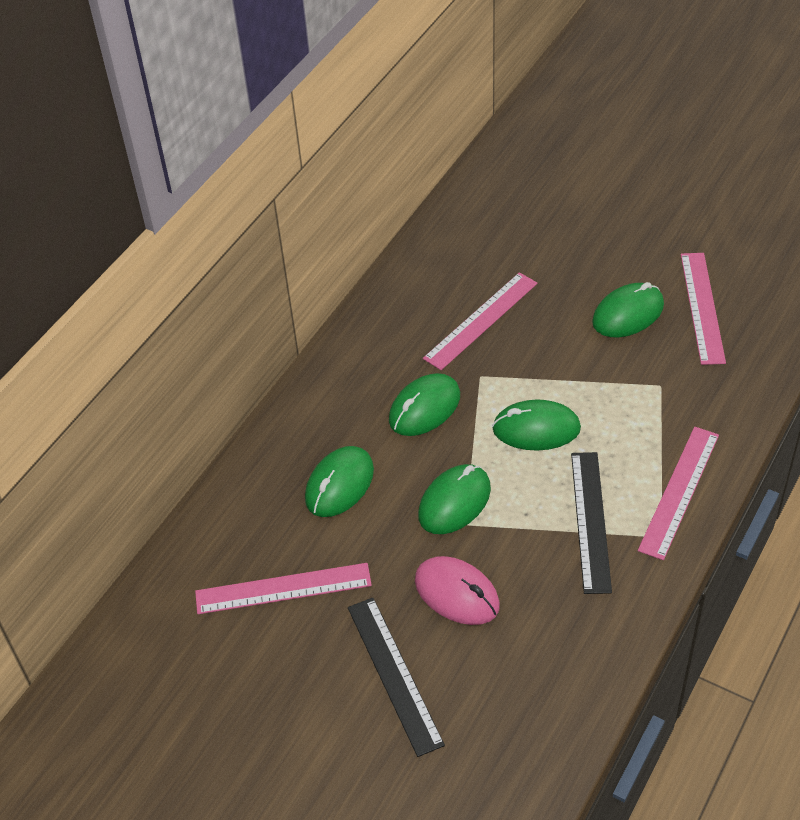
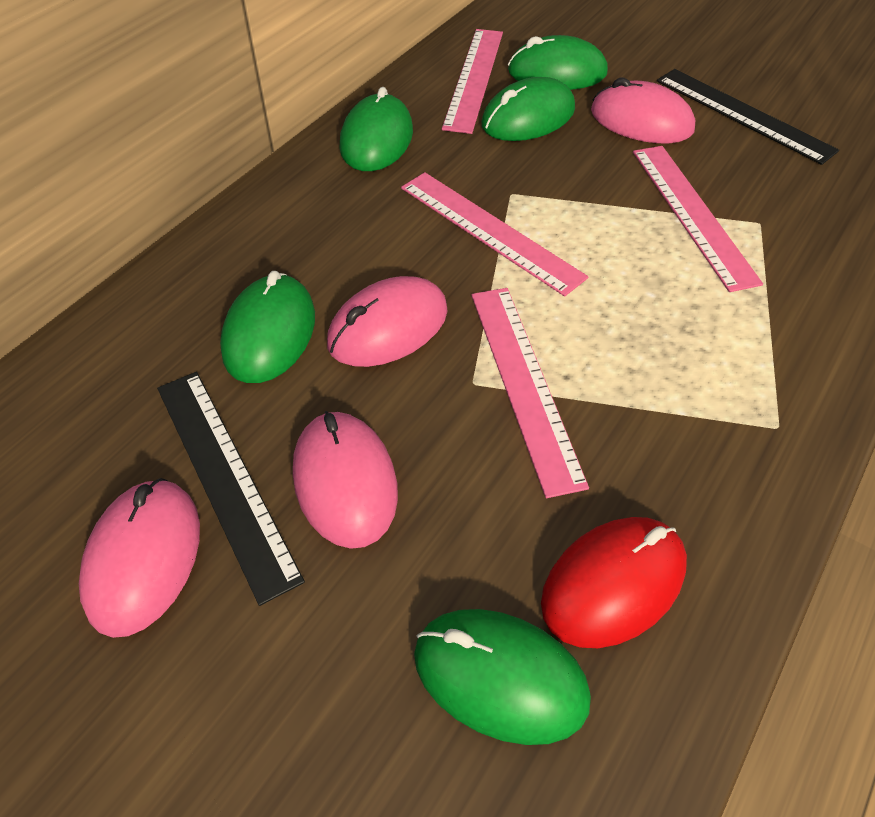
pink mouse: [415,556,500,625] = 1 -> [79,478,200,638] [293,411,398,549] [327,276,448,367] [591,78,695,143] = 4
red mouse: none = 0 -> [541,517,687,648] = 1

